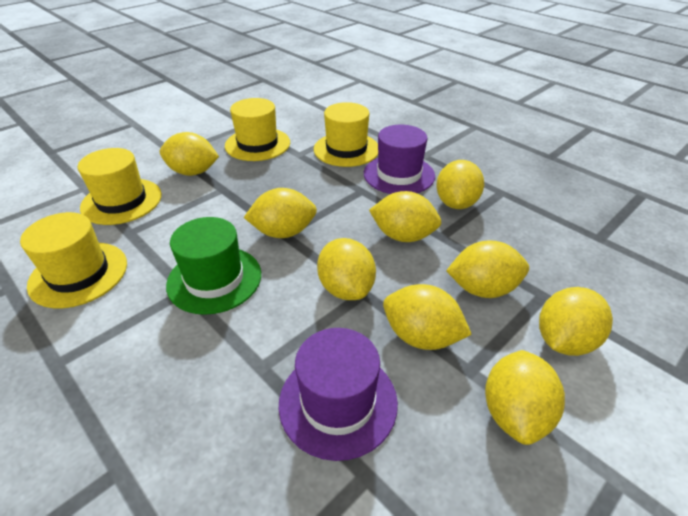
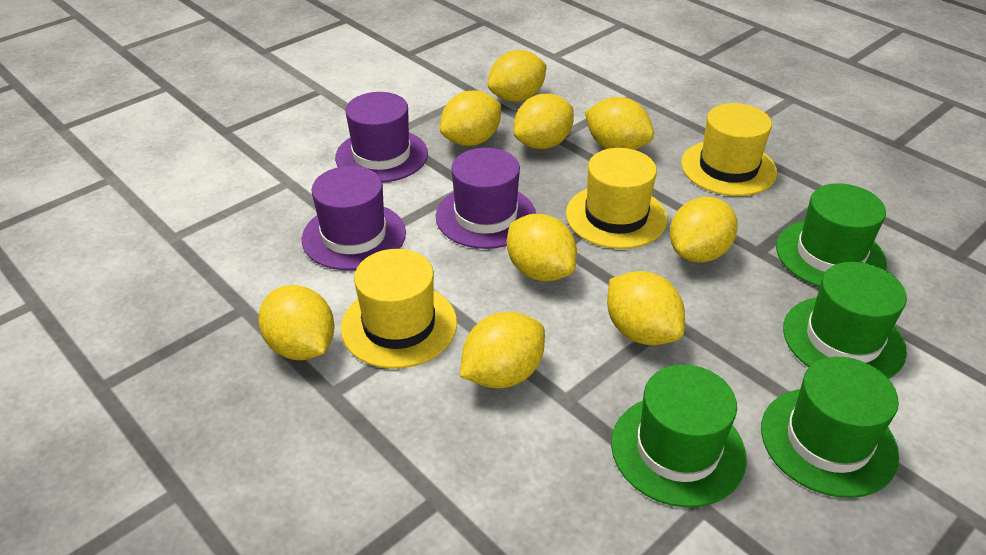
green hat: [166,217,261,315] = 1 -> [611,365,747,507] [761,357,899,498] [776,183,887,287] [783,262,907,379] = 4
purple hat: [279,328,398,461] [364,125,435,194] = 2 -> [302,166,406,270] [335,92,428,183] [436,148,536,249] = 3
yellow hat: [20,212,127,308] [78,148,162,225] [225,98,290,161] [314,102,378,167] = 4 -> [341,249,457,369] [566,148,667,249] [681,103,777,196] = 3

